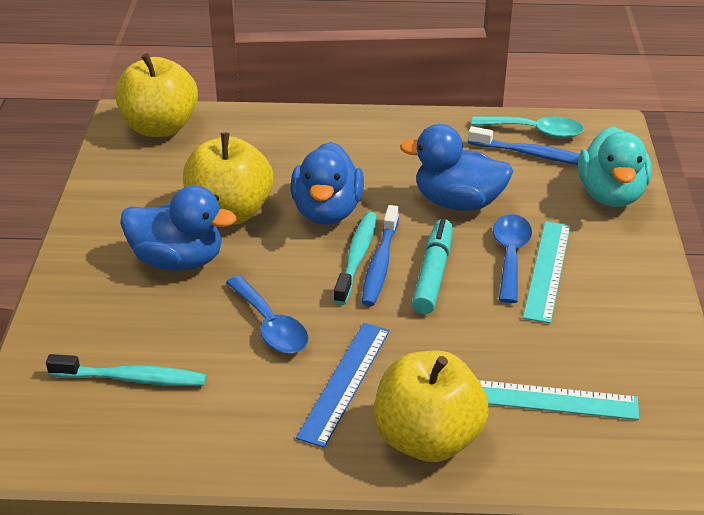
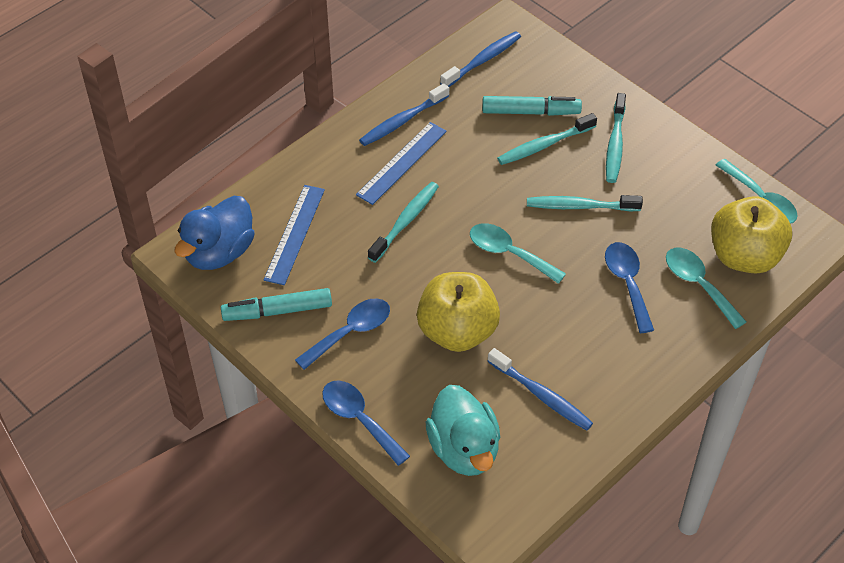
blue duck: [120,185,236,271] [290,142,364,225] [400,124,513,211] = 3 -> [175,196,255,270] = 1
blue ruler: [296,323,390,448] = 1 -> [264,185,325,285] [356,122,447,205] = 2
blue spoon: [226,276,309,354] [493,214,532,303] = 2 -> [295,299,390,370] [322,380,410,466] [605,242,654,333] = 3
blue toothbrush: [362,205,399,306] [468,126,580,165] = 2 -> [359,83,449,146] [440,31,521,87] [487,348,593,431] = 3
turquoise marker: [412,219,453,314] = 1 -> [221,288,332,321] [482,96,582,116] = 2
turquoise ruler: [478,380,639,420] [523,221,570,323] = 2 -> none = 0
turquoise spoon: [471,116,584,138] = 1 -> [470,223,566,284] [666,248,747,329] [715,159,798,224] = 3
turquoise toothbrush: [46,354,206,386] [333,212,377,305] = 2 -> [368,182,439,263] [497,113,597,165] [527,195,643,211] [606,93,626,183] = 4
yellow apple: [115,53,198,137] [183,132,273,225] [374,350,489,462] = 3 -> [417,272,500,352] [711,196,792,274] = 2

